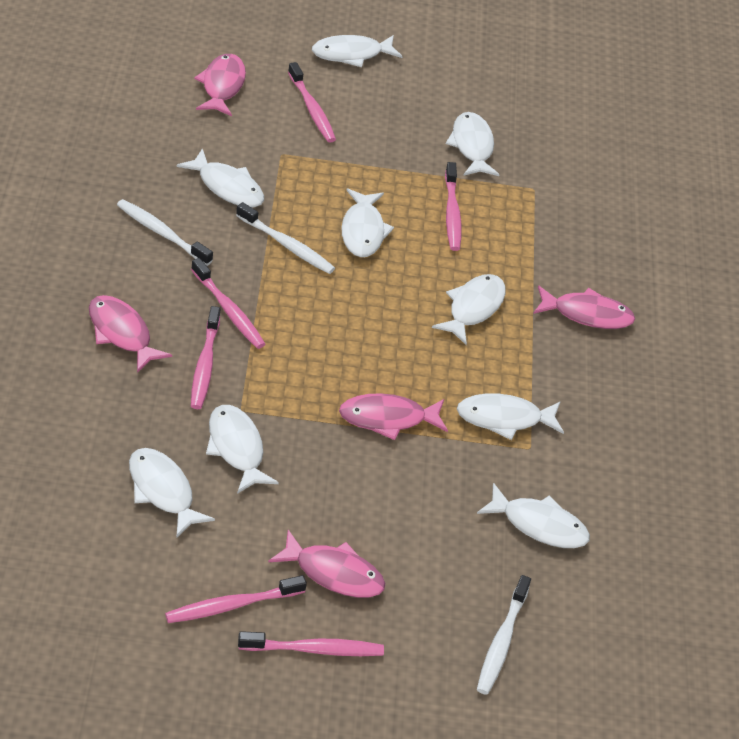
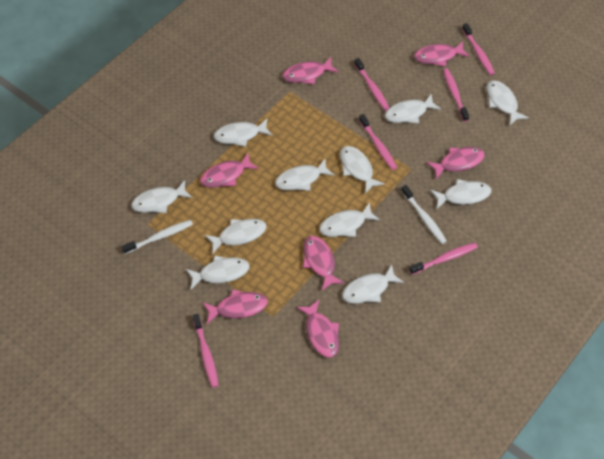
pink fish: [89,295,172,373] [194,54,246,116] [268,530,385,598] [339,393,448,440] [533,286,635,329] = 5 -> [200,153,259,188] [202,289,268,324] [283,57,339,84] [296,300,339,358] [303,236,344,291] [414,42,470,67] [426,147,485,180] = 7
white fish: [129,448,215,538] [176,148,264,207] [206,405,279,494] [312,35,403,67] [341,188,394,257] [432,274,506,345] [446,112,500,176] [457,393,564,440] [477,483,590,548] = 9 -> [131,180,193,213] [186,256,250,290] [204,219,267,254] [214,118,273,147] [275,159,335,191] [319,202,380,237] [340,146,385,194] [342,264,404,304] [385,94,441,123] [430,179,491,209] [486,81,529,125] = 11
white toothbrush: [117,199,213,266] [236,202,335,274] [477,575,531,695] = 3 -> [122,220,193,254] [401,185,447,244] = 2

